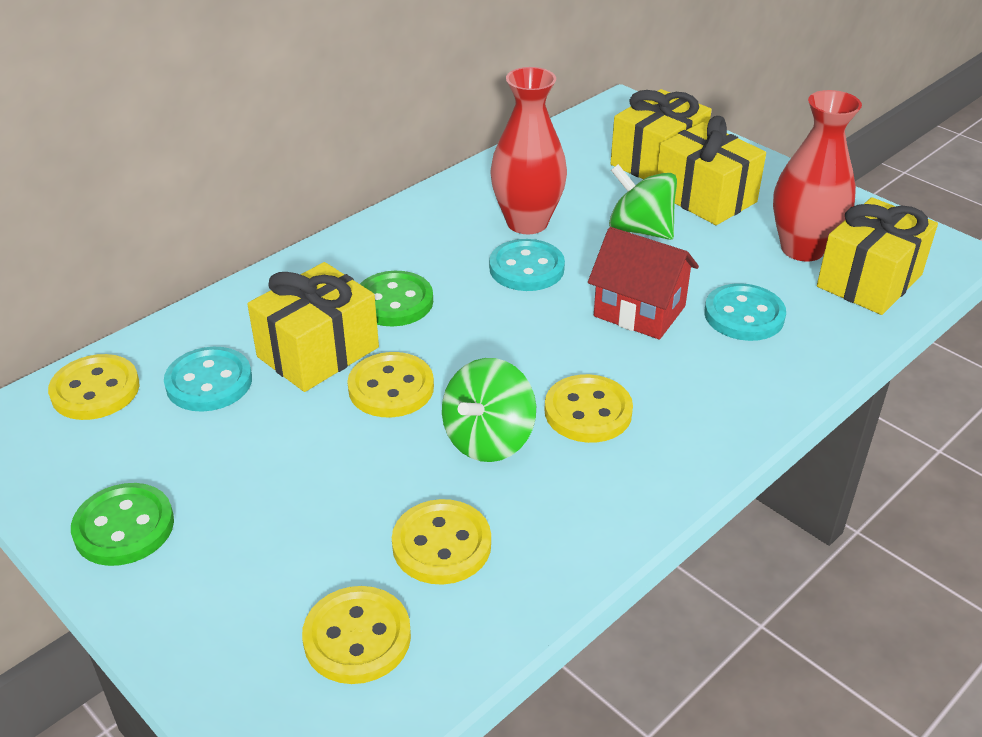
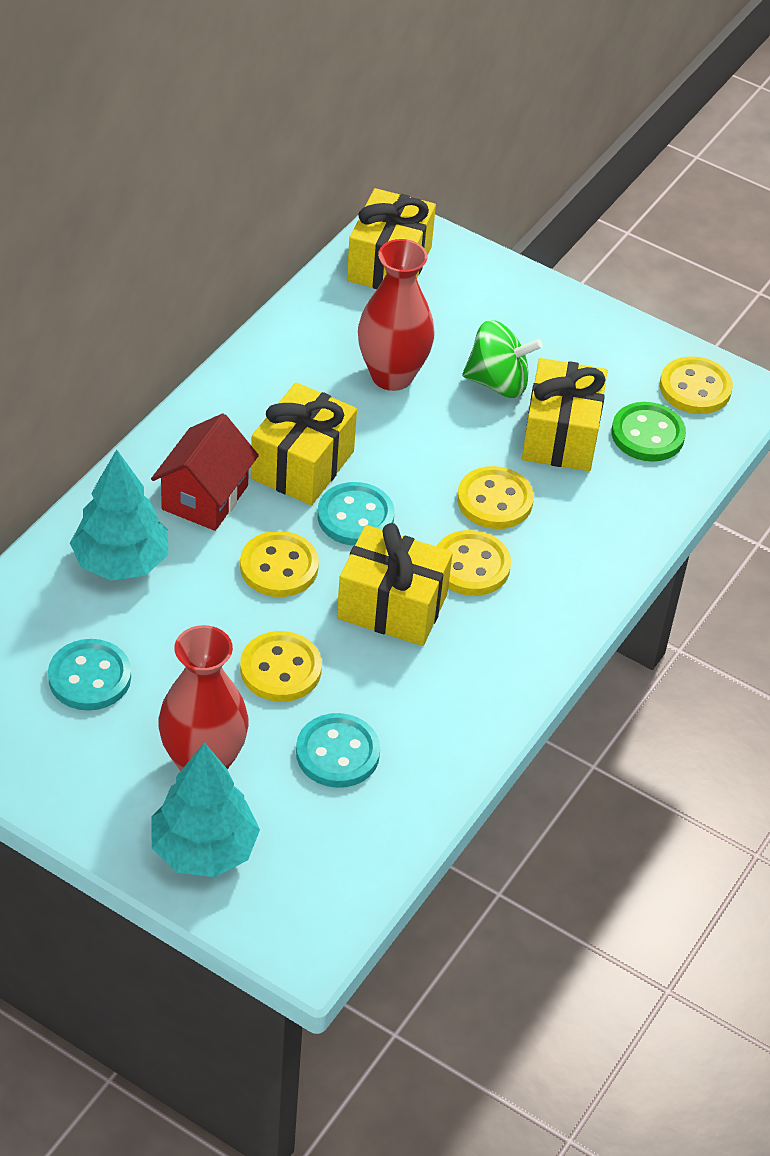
green button: [71,483,174,566] [360,271,433,326] = 2 -> [611,402,686,462] = 1
green spinning top: [442,358,536,462] [609,164,677,240] = 2 -> [463,320,543,398] = 1
turquoise tree: none = 0 -> [70,450,168,580] [152,742,260,877] = 2

